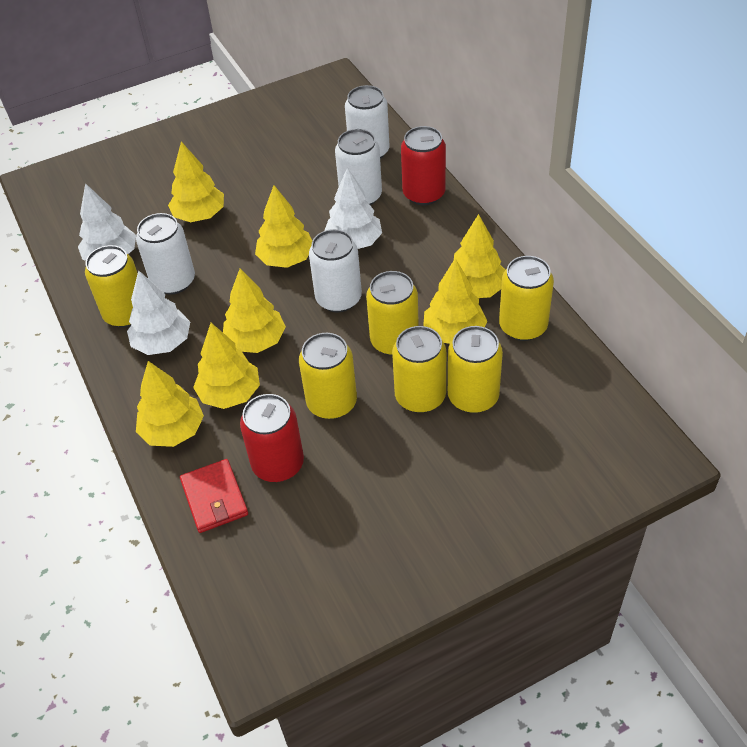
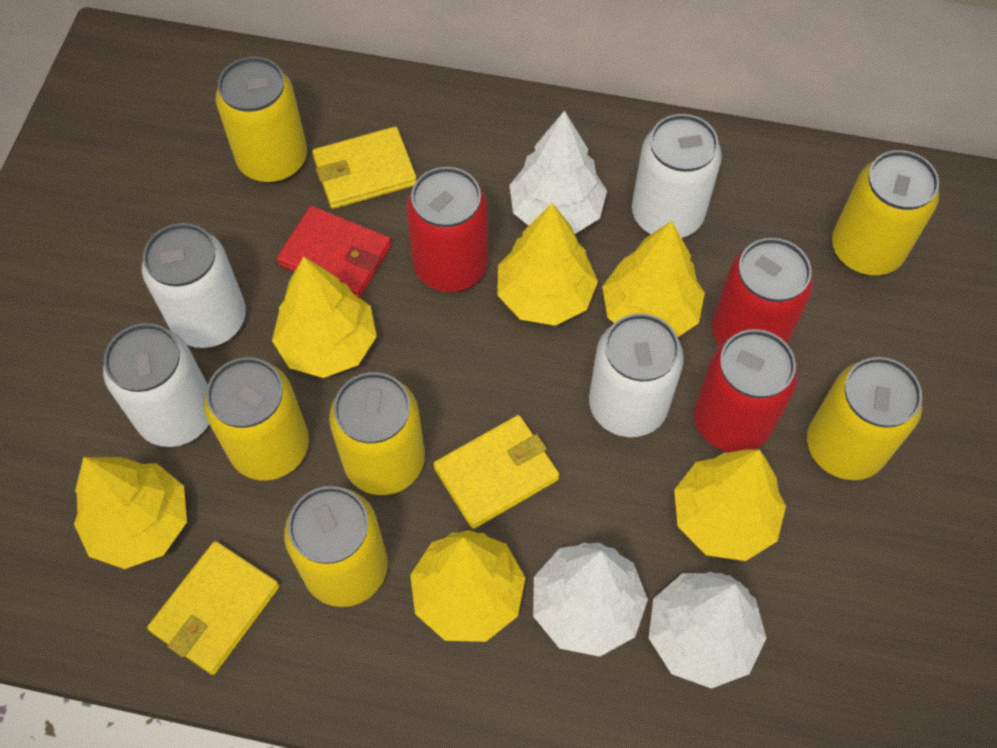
red can: [240,394,304,482] [401,126,446,205] = 2 -> [406,167,489,292] [694,329,798,452] [712,238,813,345] = 3
yellow tree: [136,361,204,447] [168,141,224,222] [193,323,260,409] [223,269,286,353] [255,185,312,268] [423,259,488,344] [445,214,505,298] = 7 -> [74,457,187,569] [272,256,377,378] [410,530,525,642] [497,203,598,326] [602,221,705,338] [674,449,786,561] = 6
yellow wallet: none = 0 -> [147,541,280,675] [312,127,417,209] [434,415,559,529] = 3

